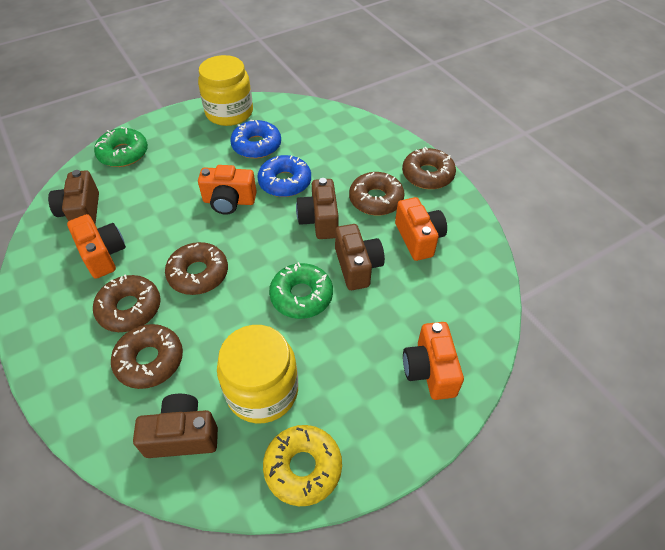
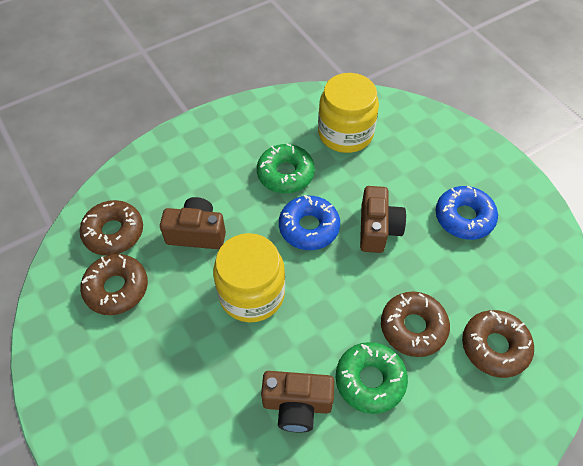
brown camera: [48,170,99,225] [133,394,218,458] [296,178,339,239] [335,224,385,290] = 4 -> [160,197,226,249] [261,371,334,433] [360,186,406,253] = 3
brown donut: [93,274,161,332] [111,324,183,389] [165,242,228,295] [349,172,405,215] [402,147,456,189] = 5 -> [80,200,143,256] [80,254,148,315] [381,292,450,357] [462,310,534,378] = 4
orange camera: [67,214,126,279] [198,165,257,215] [395,197,447,261] [403,322,464,400] = 4 -> none = 0
yellow donut: [263,425,342,506] = 1 -> none = 0

